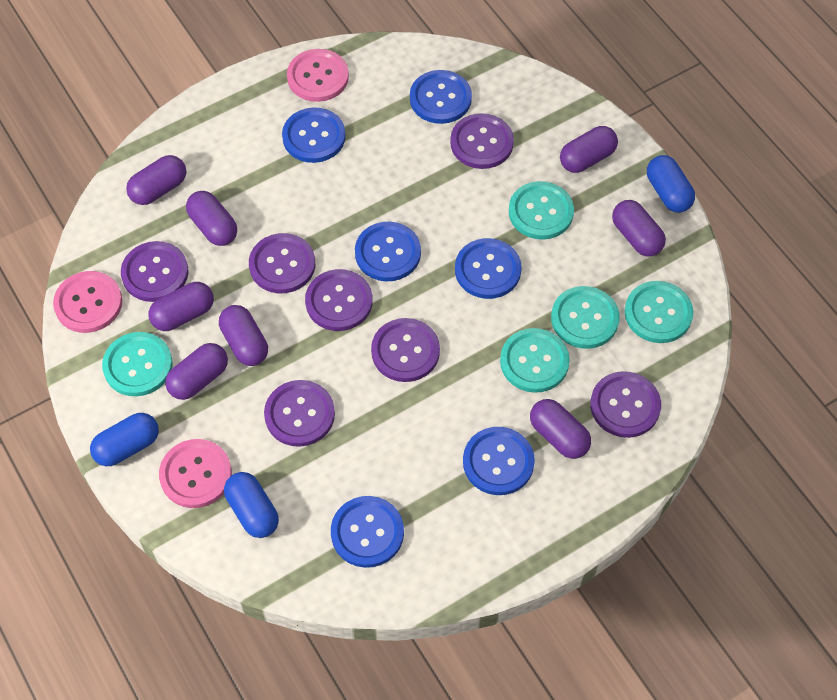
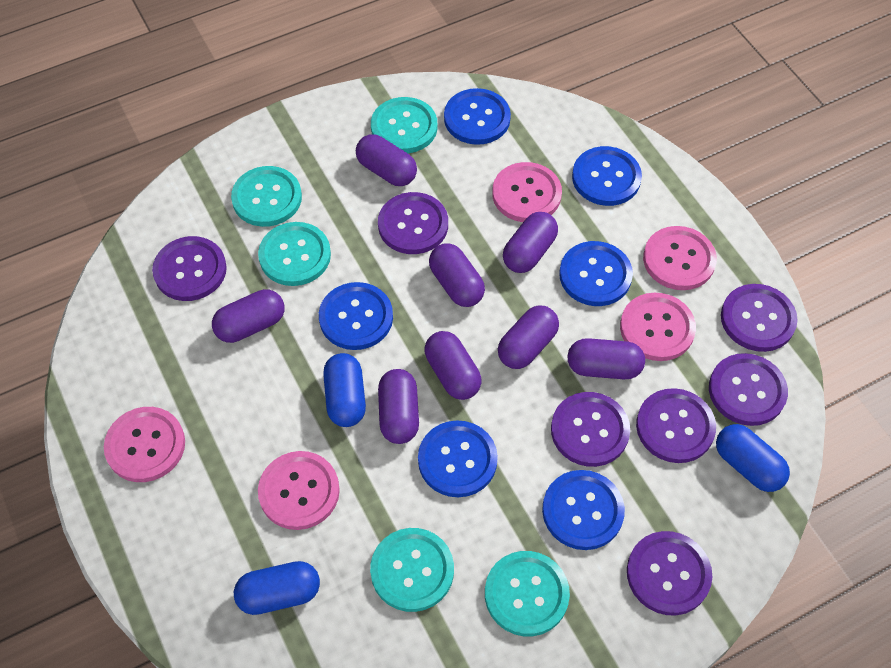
pink button: [53,271,122,333] [159,439,232,508] [287,49,349,102] = 3 -> [104,407,185,482] [258,451,340,530] [492,162,562,222] [620,293,696,361] [643,226,717,290] = 5

